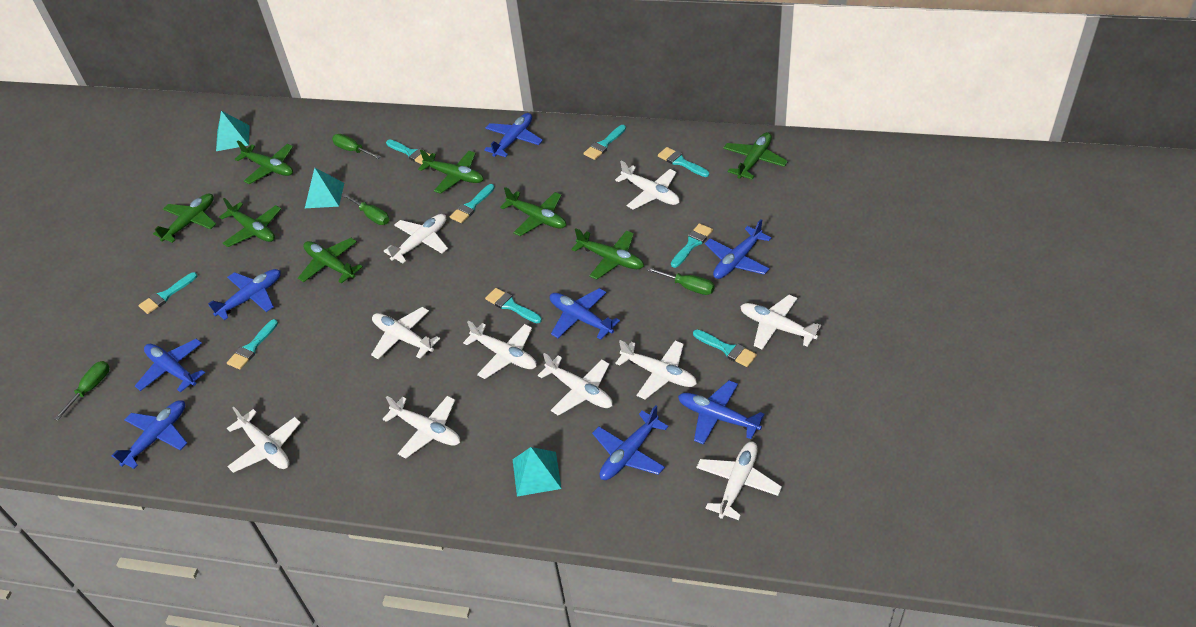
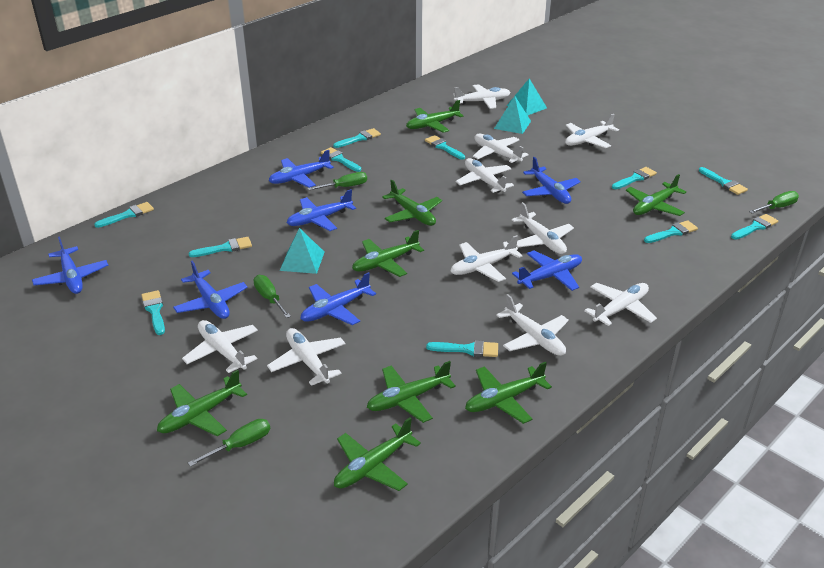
blue plane: [111,400,187,469] [135,339,205,392] [208,269,281,320] [484,113,543,157] [550,288,620,340] [592,405,668,480] [678,380,765,445] [705,219,771,279] = 8 -> [32,236,109,294] [173,261,248,319] [268,150,334,188] [287,189,356,231] [300,272,376,325] [512,250,582,291] [522,157,581,204] = 7
turquoise brush: [138,272,198,314] [227,319,278,370] [386,139,431,164] [450,184,495,223] [485,288,542,323] [583,125,626,160] [658,147,709,177] [671,223,713,268] [693,329,757,367] = 9 -> [94,202,154,228] [142,290,165,335] [188,237,252,257] [321,147,361,172] [333,128,381,148] [425,135,465,160] [426,340,498,357] [612,167,657,189] [644,220,698,243] [699,167,748,195] [731,214,778,240] = 11

